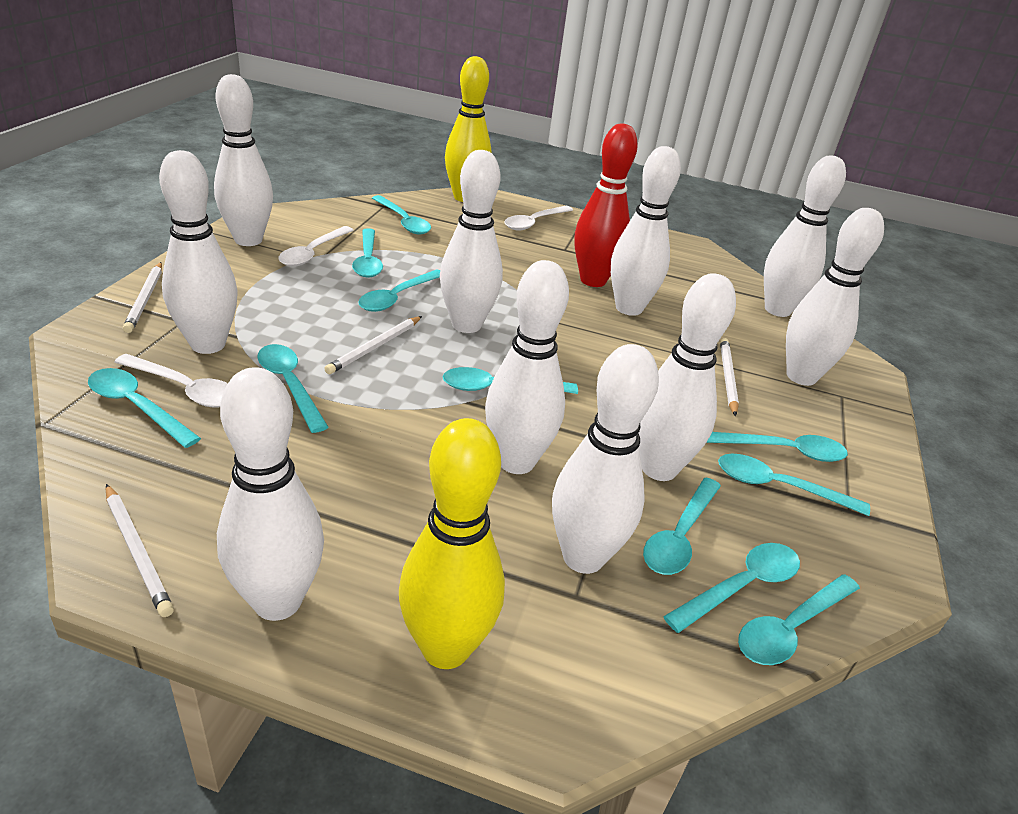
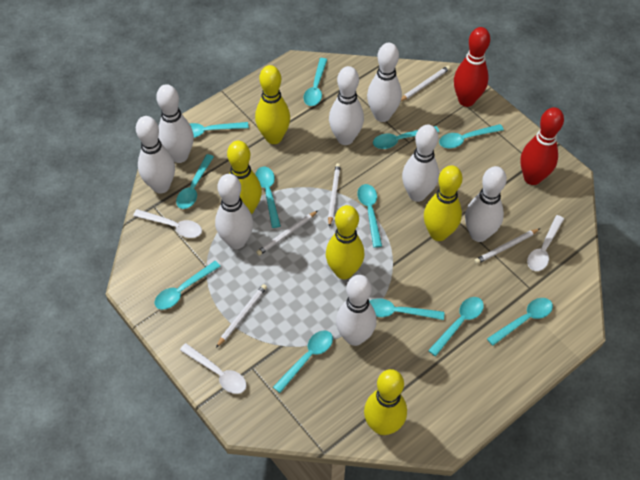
red bowling pin: [575,124,638,287] = 1 -> [454,27,490,107] [520,107,564,185] = 2
turquoise spoon: [88,368,201,448] [257,344,328,433] [352,228,383,278] [358,269,440,312] [372,195,431,235] [443,367,578,394] [643,478,721,575] [663,543,800,633] [706,432,848,462] [718,454,870,516] [738,574,860,665] = 11 -> [155,261,221,310] [176,154,214,209] [190,122,249,138] [255,167,281,228] [273,330,333,393] [304,58,327,106] [357,184,382,248] [369,299,444,320] [373,126,439,149] [428,297,484,356] [439,124,504,148] [487,298,553,346] = 12
white bowling pin: [159,150,237,354] [214,74,273,246] [217,367,324,621] [440,150,503,333] [485,260,569,474] [552,344,659,574] [611,146,681,316] [639,273,736,481] [764,155,846,317] [786,208,884,386] = 10 -> [136,116,175,193] [156,84,194,163] [215,174,253,249] [329,66,364,145] [336,275,377,346] [367,43,402,122] [402,124,439,202] [465,166,507,242] = 8
white pencil: [106,484,174,617] [123,262,162,333] [324,316,422,374] [720,338,739,416] = 4 -> [216,284,267,348] [256,211,318,256] [328,163,341,227] [401,66,450,101] [474,229,539,264] = 5
yellow bowling pin: [399,418,505,669] [445,56,492,202] = 2 -> [227,141,262,214] [255,65,290,144] [326,205,364,279] [364,369,407,435] [424,165,462,241] = 5

